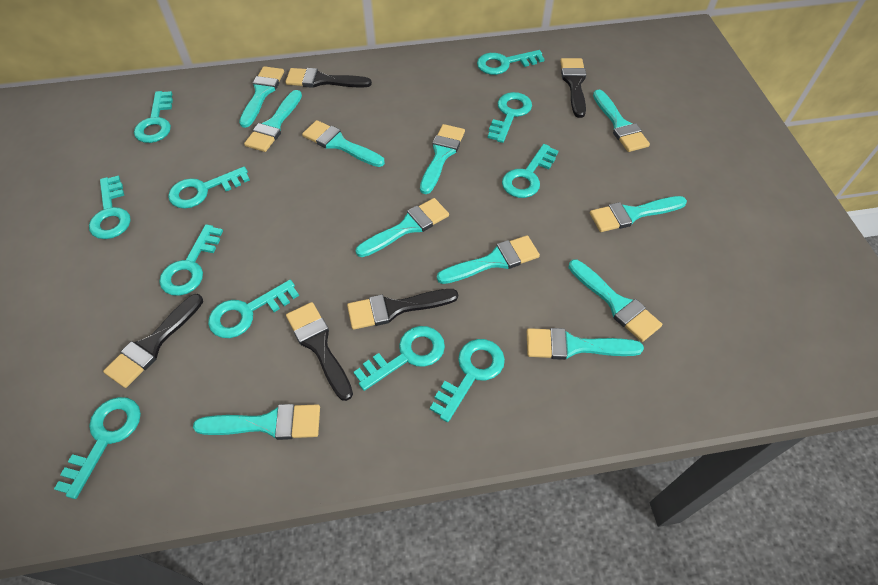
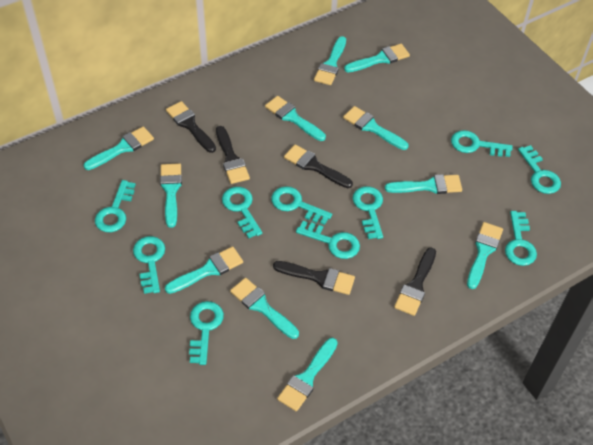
turquoise key: [54,397,141,499] [89,176,131,239] [134,91,173,143] [159,224,223,296] [168,167,250,209] [208,280,299,338] [354,326,445,391] [430,339,505,422] [477,50,544,75] [488,92,532,143] [502,144,558,198] = 11 -> [95,180,136,232] [133,236,165,294] [189,301,224,365] [222,187,262,238] [271,186,332,225] [296,221,360,259] [352,186,383,239] [451,130,513,157] [505,211,537,266] [518,145,561,194] = 10

